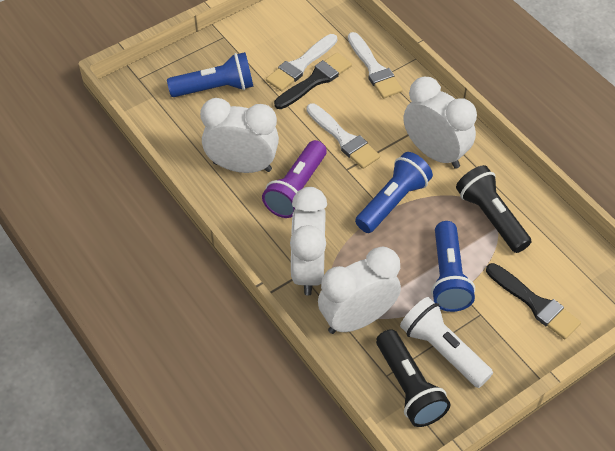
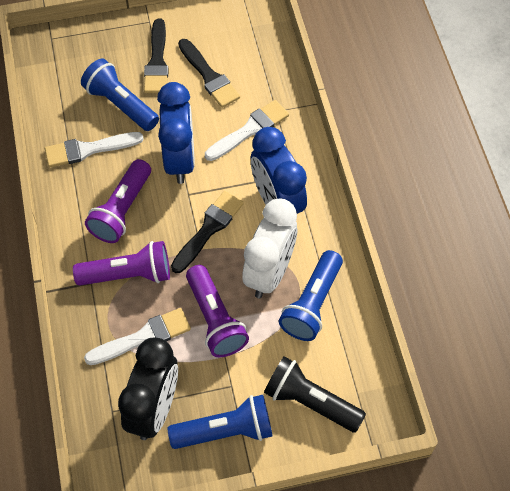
black brush: [274,52,352,109] [486,263,581,339] = 2 -> [144,19,169,93] [171,191,244,273] [178,39,240,108] = 3
black clock: none = 0 -> [118,337,178,440] = 1
black flashlight: [376,329,450,427] [456,165,531,253] = 2 -> [264,356,366,433] = 1
blue clock: none = 0 -> [157,82,195,184] [251,127,307,214] = 2
purple flashlight: [262,140,327,218] = 1 -> [73,241,170,286] [85,159,151,243] [186,265,249,357] = 3
white clock: [200,98,279,173] [290,187,327,296] [318,247,401,334] [404,77,477,169] = 4 -> [242,199,297,299] = 1
white flashlight: [400,297,493,388] = 1 -> none = 0

